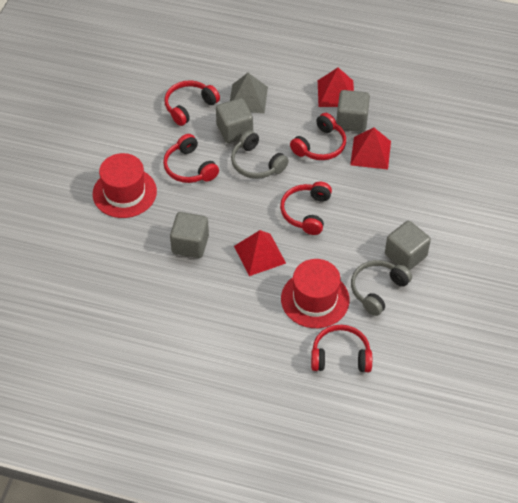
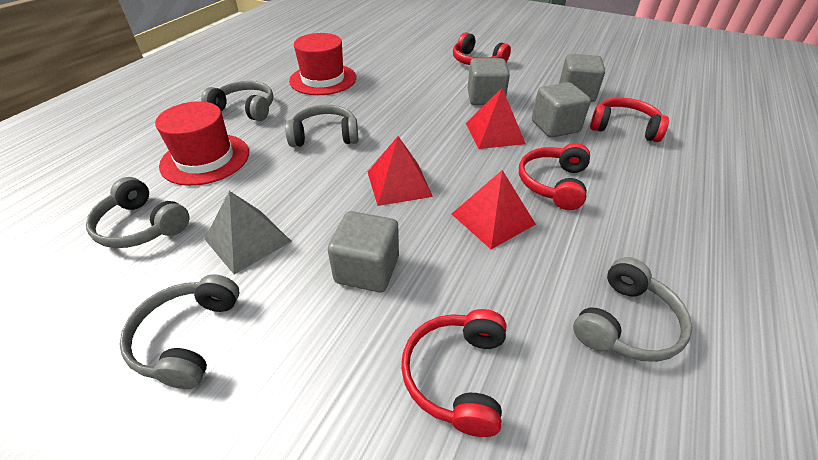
grey headphones: [231,130,289,179] [351,260,412,316] = 2 -> [86,177,189,248] [119,274,239,389] [201,81,274,121] [285,105,358,147] [573,257,692,362] = 5
red headphones: [163,134,219,183] [164,80,220,126] [280,182,332,235] [290,113,346,160] [311,325,372,372] = 5 -> [401,309,507,437] [453,32,511,65] [519,143,590,210] [590,98,669,142] = 4

